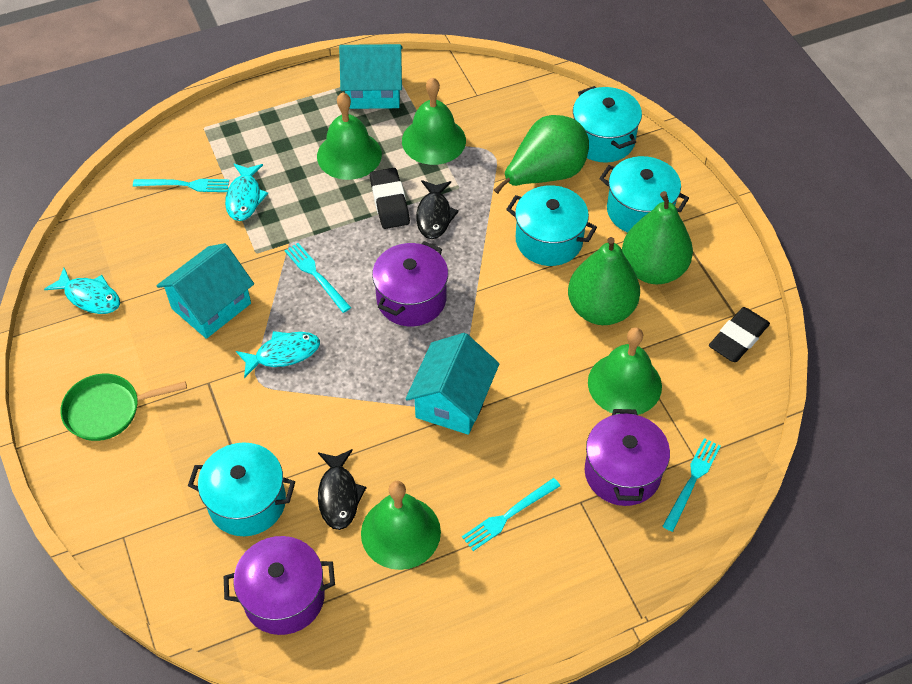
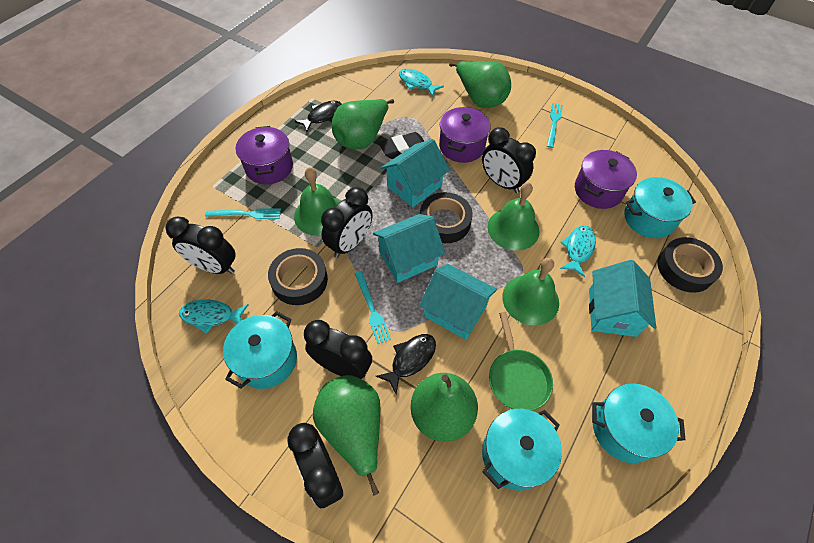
black clock: none = 0 -> [165,216,235,274] [287,423,343,508] [304,320,372,379] [321,187,372,258] [482,127,536,193] = 5
black eraser: [370,168,410,229] [709,307,770,362] = 2 -> [379,132,424,159] = 1
black tape: none = 0 -> [268,248,328,305] [420,192,473,243] [657,237,723,293] = 3
green bell: [317,92,382,180] [361,481,441,570] [402,77,466,165] [588,327,662,415] = 4 -> [294,167,340,236] [487,182,539,251] [502,258,559,326] = 3
green pear: [494,115,589,194] [568,237,640,325] [622,191,693,284] = 3 -> [313,375,380,496] [332,99,394,149] [410,373,478,442] [449,61,511,108] = 4
turquoise fork: [133,179,229,192] [284,243,351,313] [462,478,560,551] [662,438,721,532] = 4 -> [205,208,281,219] [355,271,391,344] [547,103,563,148] = 3
turquoise house: [157,243,254,339] [339,44,403,109] [406,333,499,435] = 3 -> [373,214,445,283] [381,139,450,208] [419,264,497,340] [589,260,656,337] = 4

